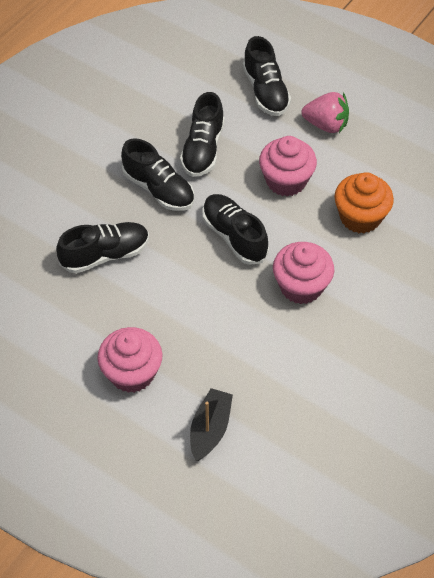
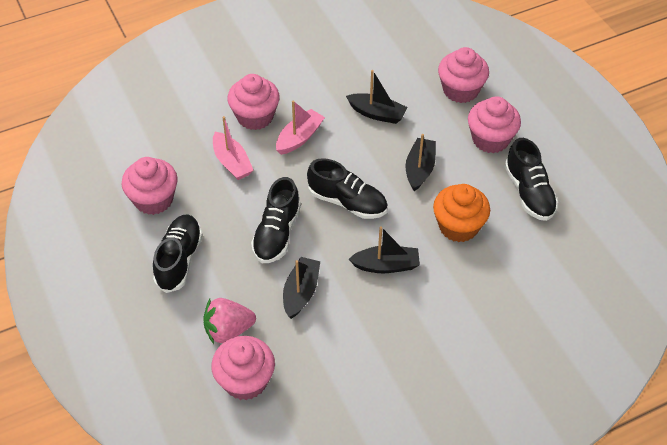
black boat: [190,388,233,461] = 1 -> [283,257,320,319] [346,70,407,124] [349,226,420,273] [406,134,436,191] = 4
black shoe: [56,222,149,273] [121,138,194,211] [180,92,225,177] [202,194,269,265] [243,36,291,116] = 5 -> [153,214,203,293] [251,177,301,263] [307,158,388,219] [504,138,558,221] = 4
pink boat: none = 0 -> [213,116,253,180] [276,100,325,155] = 2
pink cupcake: [97,327,163,393] [259,136,317,197] [273,242,334,304] = 3 -> [121,157,178,215] [211,336,275,400] [227,74,280,130] [438,47,489,103] [468,96,521,153] = 5

